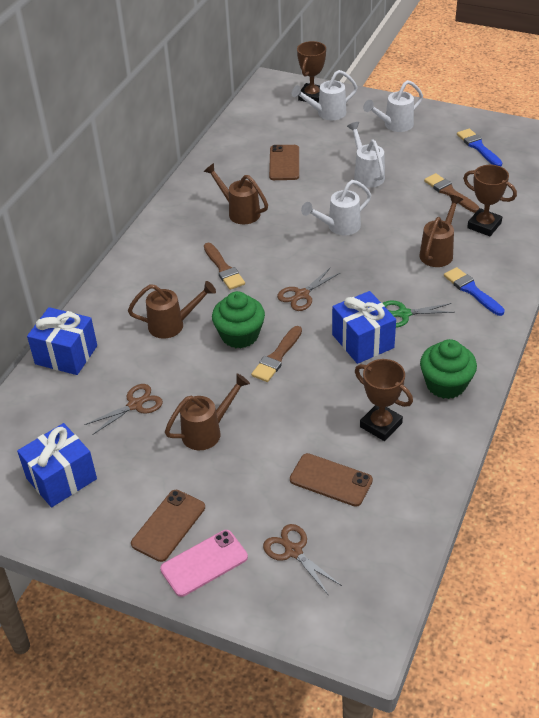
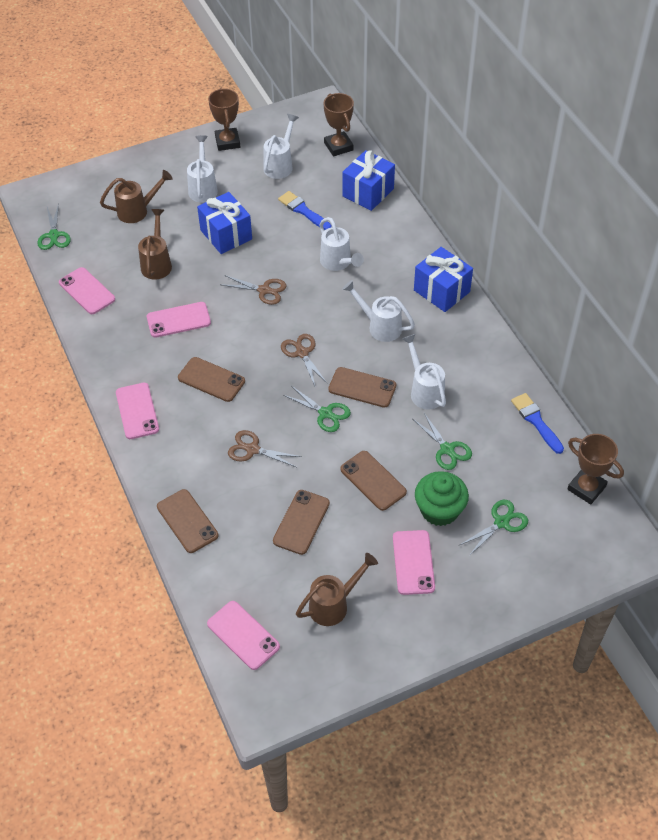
brown brush: [204,243,245,290] [251,326,302,382] [424,173,480,213] = 3 -> none = 0
brown phone: [131,490,205,562] [269,145,299,180] [290,453,373,507] = 3 -> [157,489,219,553] [178,357,245,402] [273,490,330,555] [328,367,396,408] [340,451,407,511] = 5
brown watering can: [128,281,216,339] [165,373,250,450] [203,163,268,224] [419,195,463,267] = 4 -> [100,170,173,223] [138,209,172,280] [296,553,378,626] = 3
green cupcake: [212,291,265,349] [420,339,477,399] = 2 -> [415,471,469,526] = 1
green scissors: [383,301,455,327] = 1 -> [37,204,71,250] [283,386,351,432] [413,413,472,470] [460,500,528,556] = 4
pink phone: [160,530,248,597] = 1 -> [59,267,115,314] [116,383,159,439] [147,302,211,338] [207,601,280,670] [393,530,435,595] = 5
white watering can: [292,70,358,120] [301,180,371,235] [347,122,385,188] [363,80,423,132] = 4 -> [187,135,218,203] [263,114,299,179] [319,217,364,271] [342,280,415,342] [402,334,446,409] = 5

